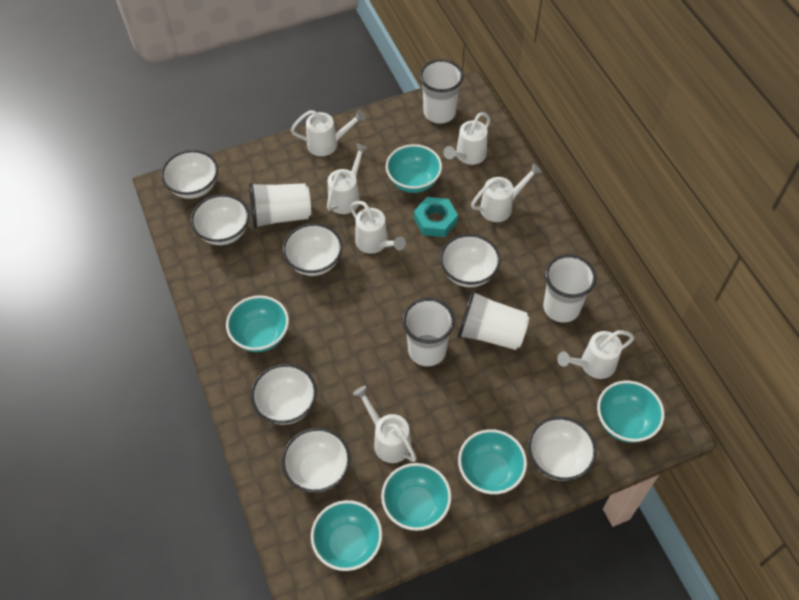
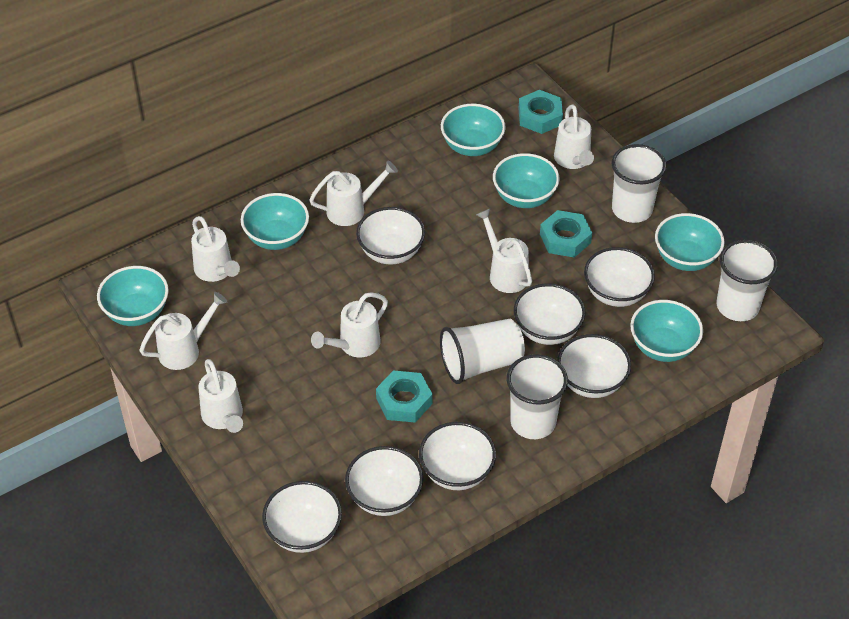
turquoise nut: [414,197,458,237] = 1 -> [376,370,433,423] [518,90,563,134] [540,210,592,258] = 3
white cup: [249,183,311,229] [402,298,455,366] [419,59,463,123] [458,290,530,350] [543,254,596,323] = 5 -> [440,319,525,384] [507,354,568,439] [612,144,666,223] [716,240,778,321] = 4

